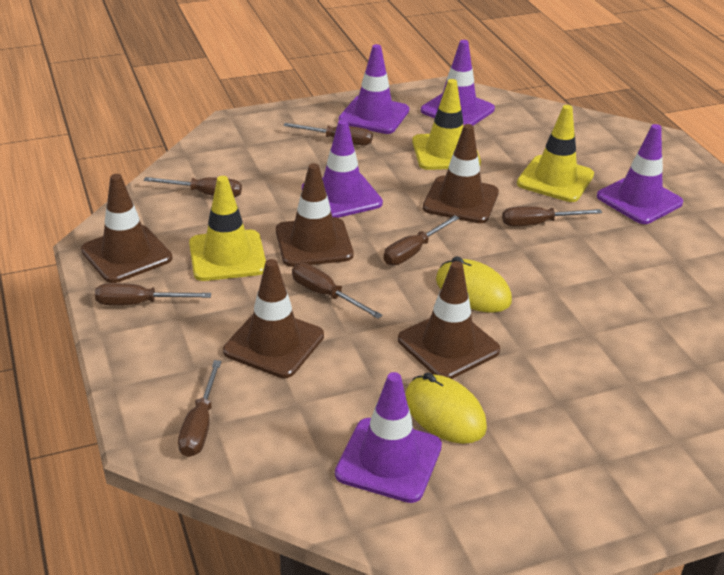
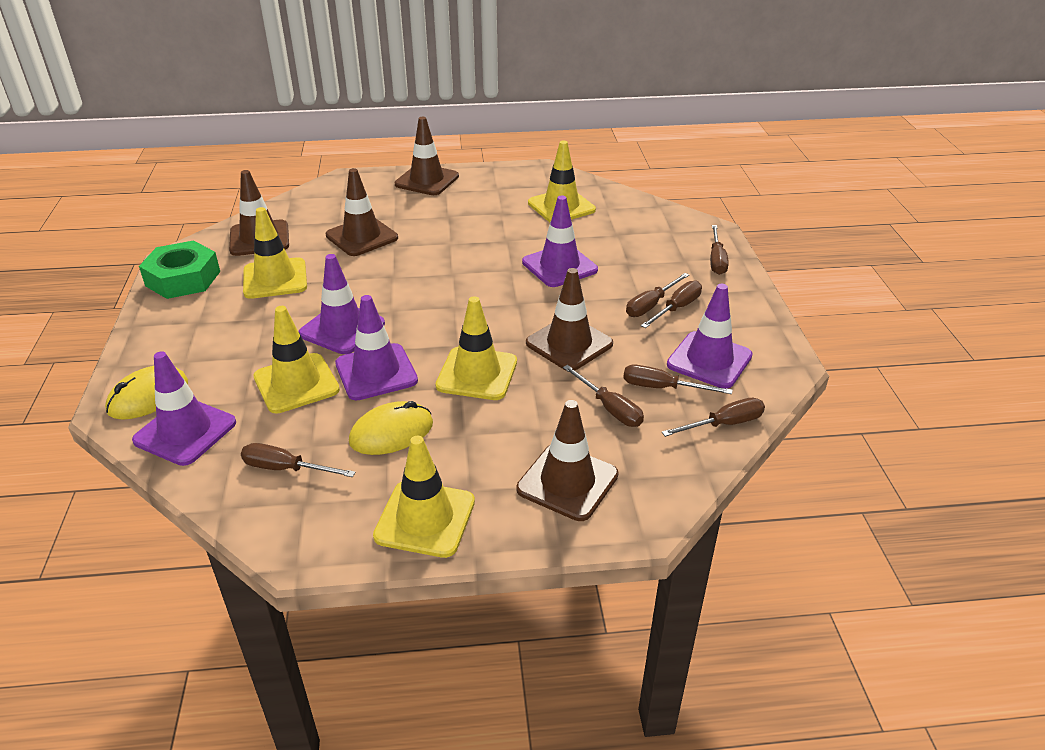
green nut: none = 0 -> [139,241,220,299] = 1
yellow traffic cone: [189,176,266,281] [412,79,481,170] [517,105,594,202] = 3 -> [243,207,307,299] [254,306,340,414] [373,436,475,558] [435,296,517,400] [528,140,596,222] = 5

